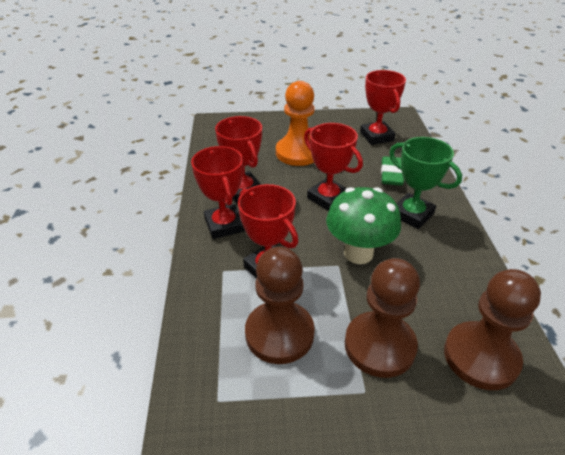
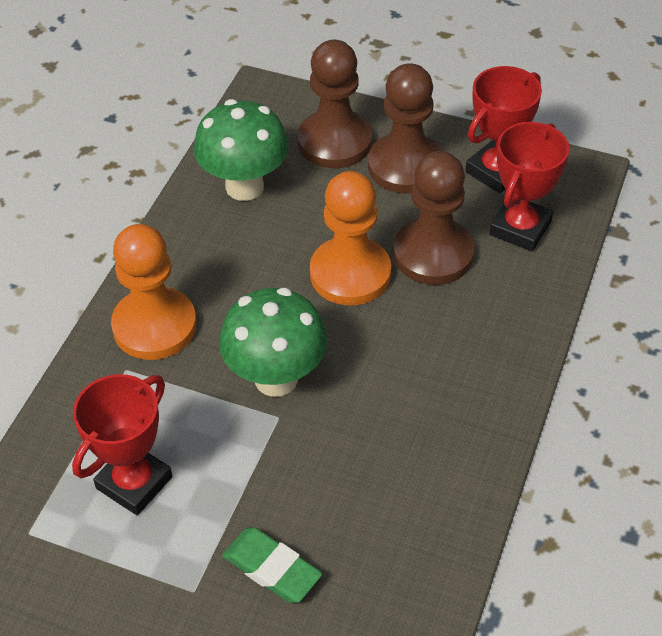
green mushroom: [326,187,401,264] = 1 -> [194,99,289,201] [219,288,327,397] = 2
green trophy: [389,137,462,229] = 1 -> none = 0
orange pawn: [276,81,315,166] = 1 -> [111,224,197,360] [310,171,391,305] = 2
red trophy: [191,146,245,239] [215,116,262,203] [238,184,299,279] [304,123,363,211] [360,70,406,145] = 5 -> [72,374,172,515] [465,66,542,193] [490,122,569,251] = 3

